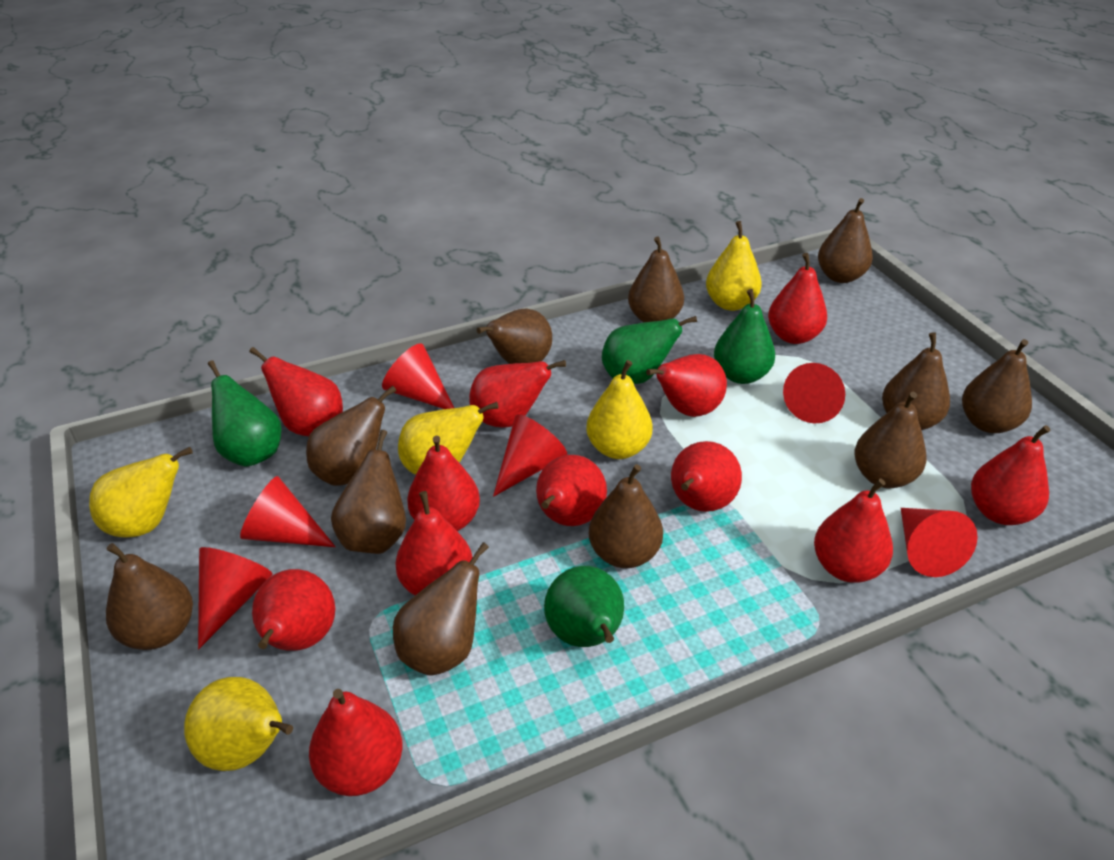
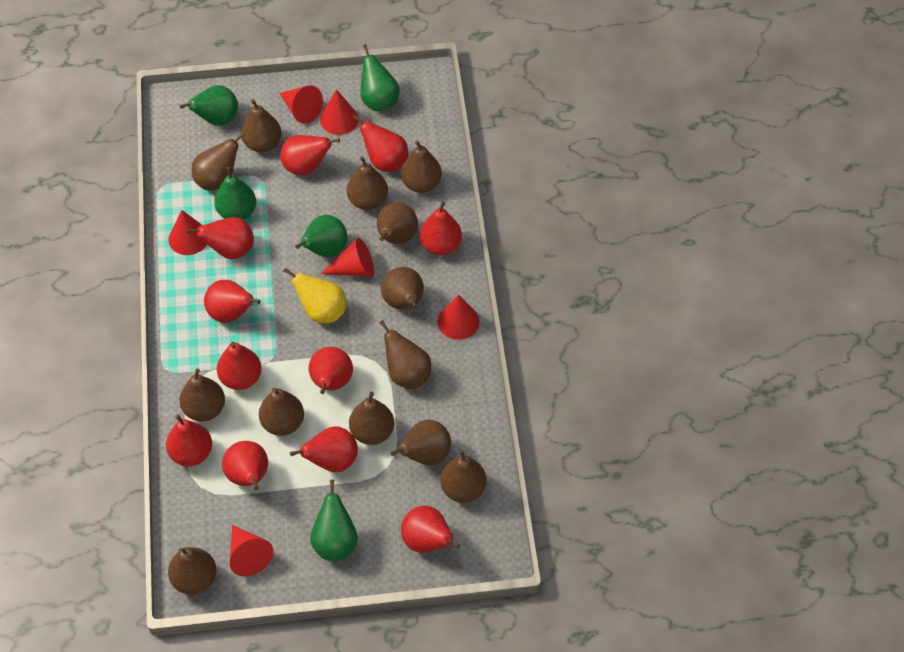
brown pear: [106,543,193,650] [306,385,397,486] [331,430,406,554] [393,542,489,676] [477,309,552,364] [589,464,663,568] [628,237,684,322] [818,198,873,283] [855,392,927,488] [882,332,950,430] [962,339,1032,433] = 11 -> [168,547,216,595] [180,368,225,422] [192,133,245,191] [241,99,282,152] [259,388,304,436] [347,156,388,210] [349,392,394,445] [377,202,418,244] [379,320,431,389] [381,267,424,309] [391,420,451,465] [401,140,442,193] [440,449,487,503] = 13
green pear: [208,360,281,467] [544,566,624,647] [602,316,697,384] [714,289,775,384] = 4 -> [179,85,238,126] [214,167,256,220] [295,215,347,257] [310,480,358,561] [360,44,400,111] = 5
red pear: [249,347,343,436] [252,569,335,651] [309,689,403,796] [395,491,472,595] [407,436,480,531] [469,360,566,428] [536,455,607,526] [646,354,727,417] [671,441,742,512] [768,253,827,344] [814,478,893,583] [971,425,1050,525] = 12 -> [166,414,212,466] [186,217,254,259] [204,280,261,323] [217,342,262,390] [222,441,268,490] [280,135,340,175] [290,426,358,472] [308,347,353,394] [353,115,408,172] [401,506,460,553] [420,201,462,255] = 11
yellow pear: [89,447,193,538] [184,677,293,771] [398,402,499,475] [586,360,653,459] [706,221,762,311] = 5 -> [283,268,346,323] = 1

